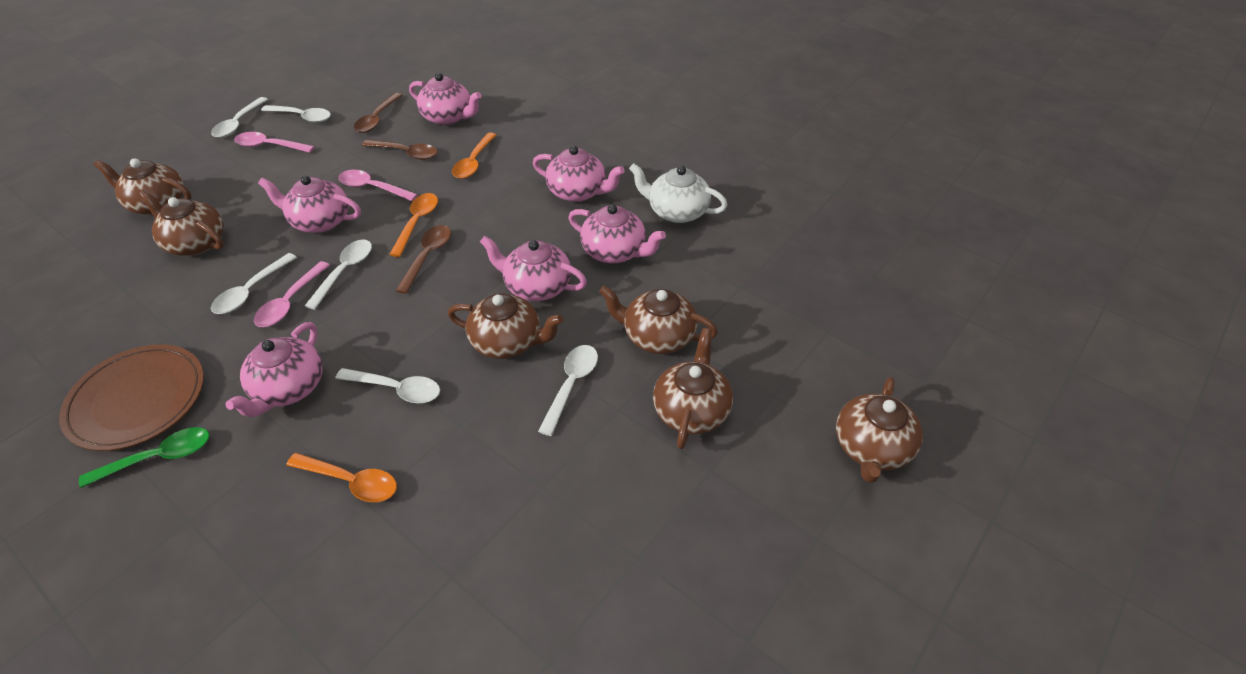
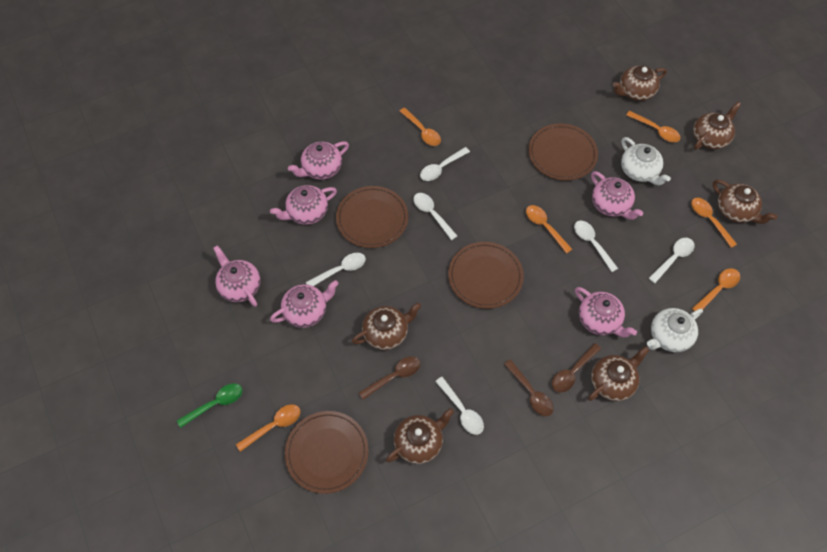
brown plate: [59,344,204,451] = 1 -> [285,411,369,494] [336,186,408,248] [448,242,524,309] [529,123,598,181] = 4
orange spoon: [286,453,397,502] [389,193,438,257] [452,132,496,179] = 3 -> [236,404,300,452] [399,108,441,146] [526,205,572,254] [626,111,681,142] [691,198,737,248] [692,268,740,311] = 6
pink spoon: [234,132,315,153] [254,261,330,327] [338,170,418,201] = 3 -> none = 0
white teapot: [629,163,727,223] = 1 -> [621,137,671,186] [647,308,703,352] = 2

